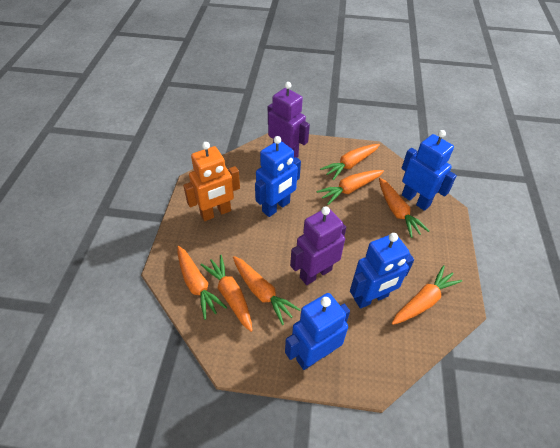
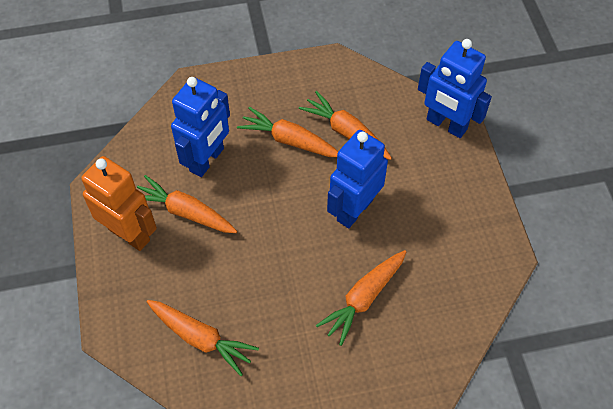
blue robot: [255,136,301,217] [285,293,350,370] [350,233,414,309] [401,130,457,211] = 4 -> [171,77,230,177] [327,130,388,228] [418,39,492,138] = 3
orange carrot: [177,246,227,320] [200,255,253,332] [233,256,301,325] [317,170,384,205] [320,144,380,180] [379,178,429,238] [392,265,462,325] = 7 -> [137,175,237,233] [147,300,259,376] [237,107,338,157] [299,91,392,160] [316,250,406,346] = 5
purple robot: [268,82,310,158] [290,206,346,285] = 2 -> none = 0

